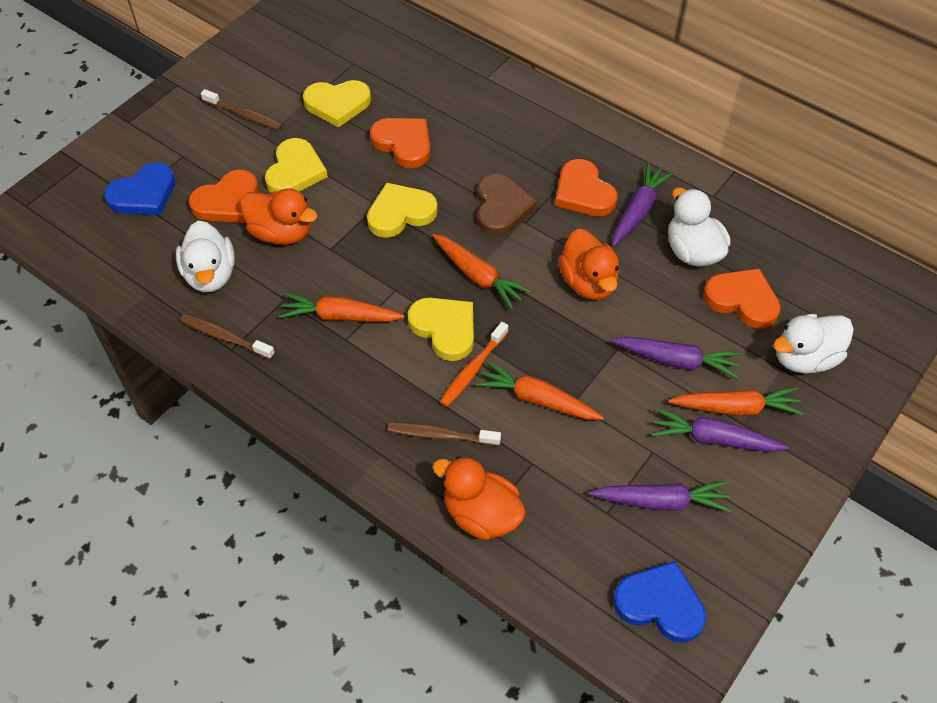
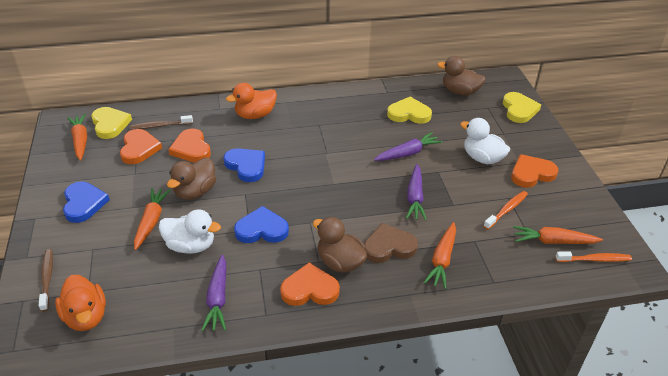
blue heart: [104,163,175,215] [613,561,706,643] = 2 -> [63,182,110,223] [224,148,265,182] [234,206,289,243] = 3
brown duck: none = 0 -> [167,158,216,200] [313,217,367,273] [437,56,486,95] = 3
brown toothbrush: [180,314,275,360] [201,89,283,130] [387,423,501,446] = 3 -> [39,249,53,312] [130,115,193,130] = 2
orange duck: [240,188,318,245] [432,456,526,540] [558,229,620,300] = 3 -> [55,275,106,331] [226,83,277,119] = 2
orange toothbrush: [440,322,508,407] = 1 -> [484,191,528,230] [555,251,632,262] = 2
purple carrot: [589,481,731,512] [611,337,741,378] [612,163,673,246] [652,408,789,452] = 4 -> [201,254,226,331] [374,132,442,161] [406,164,427,221] = 3
white duck: [176,221,235,292] [668,187,731,267] [773,314,854,373] = 3 -> [159,209,221,254] [460,118,510,164] = 2
yellow heart: [265,138,328,192] [303,80,371,128] [367,183,438,238] [408,298,474,361] = 4 -> [91,107,132,139] [387,97,432,124] [503,92,541,123] = 3

